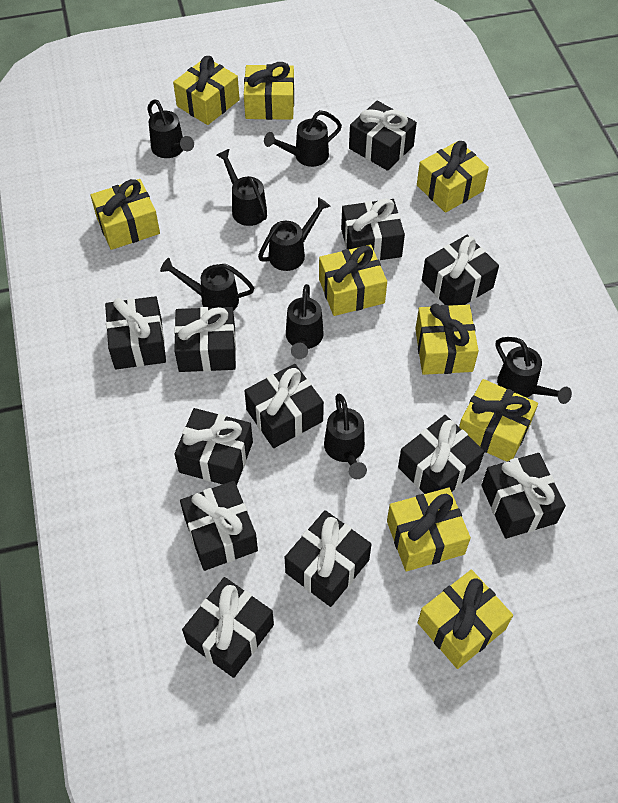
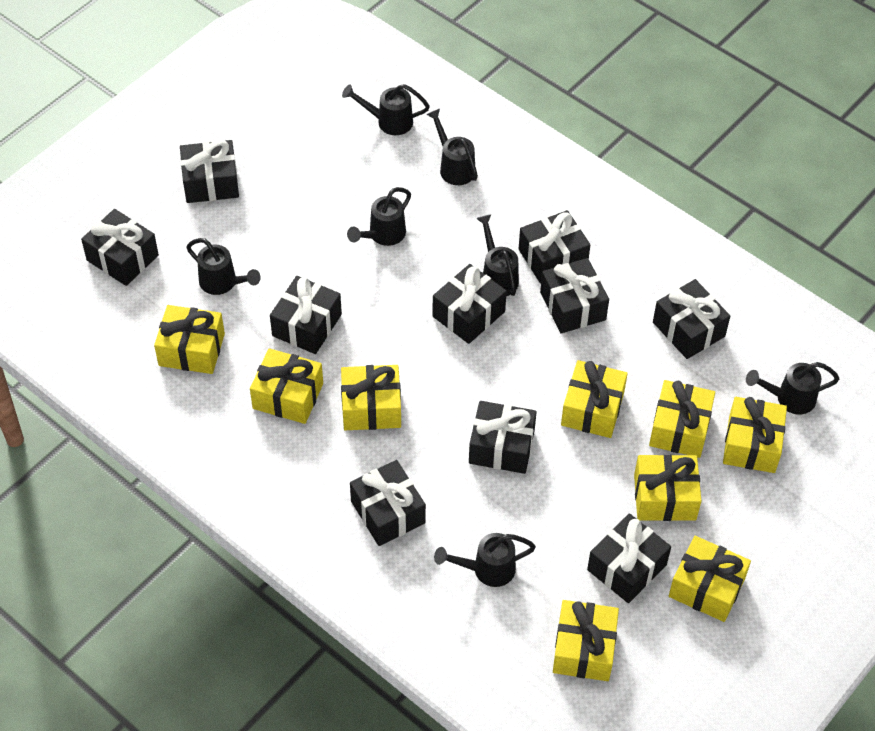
black gift: [105,296,166,369] [174,307,236,372] [174,408,253,485] [180,481,258,571] [182,577,274,678] [244,364,324,448] [285,510,372,607] [341,198,405,261] [349,101,417,171] [398,415,484,494] [422,235,499,306] [481,453,566,539] = 12 -> [81,209,159,286] [180,140,239,203] [270,276,342,354] [350,460,426,546] [432,264,507,344] [469,401,537,474] [519,210,590,284] [540,258,609,333] [587,513,671,603] [653,279,730,359] = 10
black watering can: [147,99,194,158] [160,258,254,311] [216,149,267,226] [258,197,331,271] [264,110,342,167] [286,284,324,359] [324,394,367,479] [496,337,572,404] = 8 -> [186,238,261,295] [342,84,430,135] [347,187,411,246] [426,109,478,185] [434,533,536,587] [476,214,519,296] [746,362,839,414] = 7

